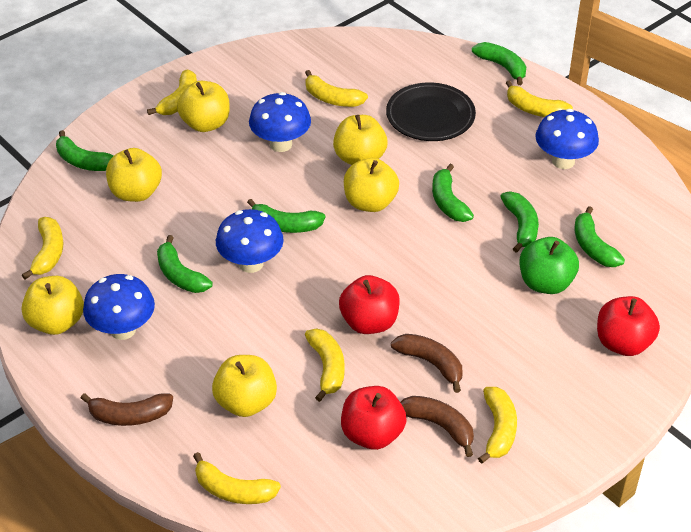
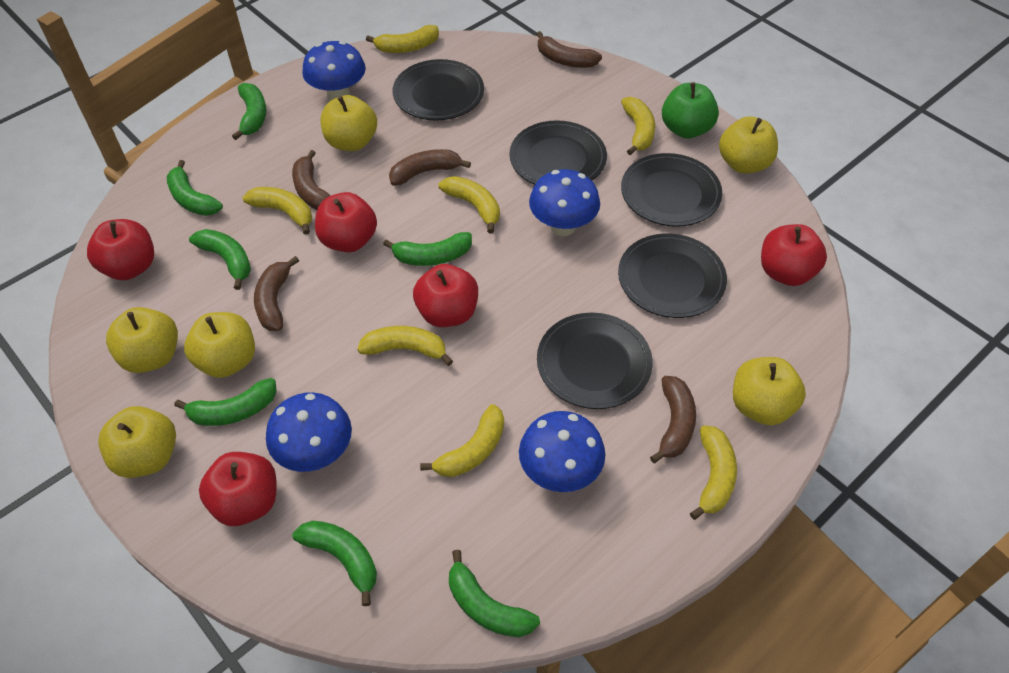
black plate: [386,83,476,141] = 1 -> [393,59,484,121] [509,120,607,185] [537,313,653,409] [618,233,727,318] [621,153,722,227] = 5
brown banana: [81,393,173,426] [391,334,463,393] [400,396,474,457] = 3 -> [254,256,299,331] [292,150,331,210] [389,149,471,186] [537,31,602,68] [650,376,696,463] = 5
red apple: [339,275,400,334] [341,386,406,450] [597,296,660,356] = 3 -> [87,219,154,280] [199,452,276,526] [315,192,377,253] [413,264,478,327] [761,224,827,286] = 5

